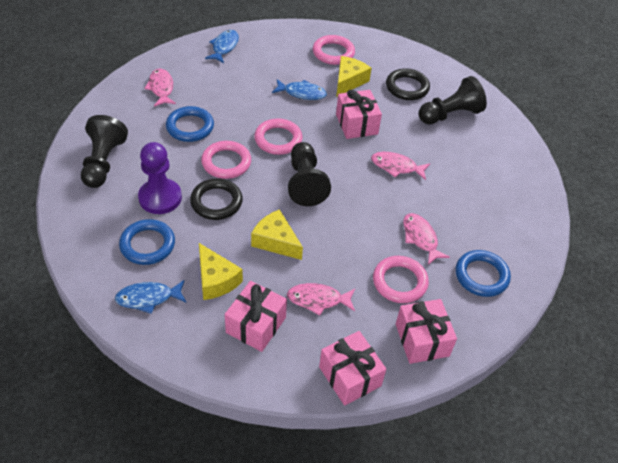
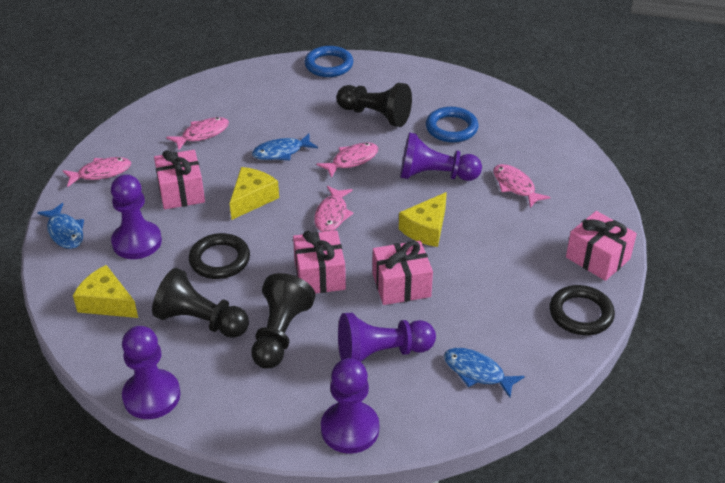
blue ring: [119,219,175,265] [166,106,214,142] [456,250,511,297] = 3 -> [305,46,353,77] [426,107,479,143] = 2
pink fish: [144,69,176,107] [287,283,355,316] [371,152,430,180] [403,213,450,265] = 4 -> [63,157,131,187] [166,117,229,151] [314,186,354,232] [317,142,378,178] [493,164,551,208] = 5
pink ring: [201,141,251,179] [254,118,302,155] [313,35,355,65] [373,256,429,303] = 4 -> none = 0
purple pawn: [138,142,182,214] = 1 -> [111,174,162,259] [122,326,180,419] [321,358,379,454] [338,313,436,362] [400,132,482,181] = 5

